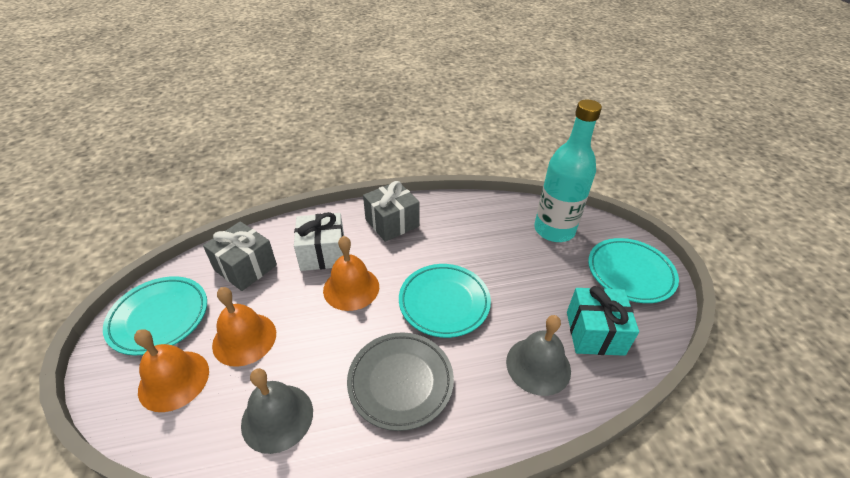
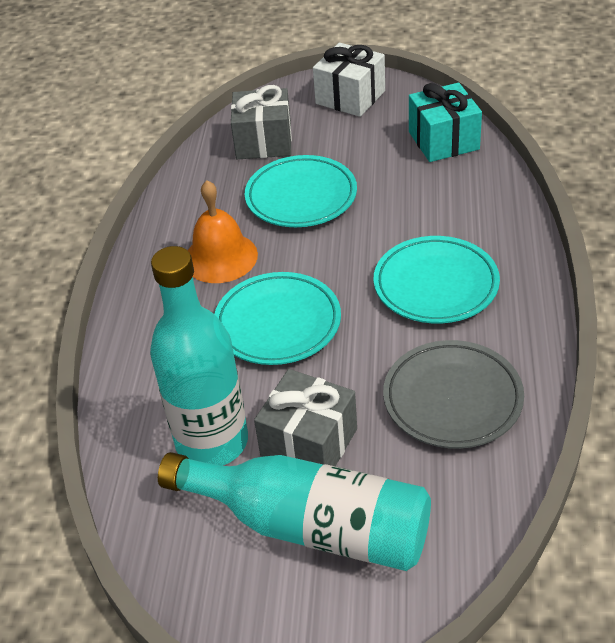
grey bell: [241,368,313,454] [506,315,571,396] = 2 -> none = 0
orange bell: [134,329,209,412] [212,287,276,367] [323,236,379,311] = 3 -> [187,180,258,283] = 1
turquoise bottle: [534,100,602,242] = 1 -> [150,246,248,466] [158,452,431,571] = 2

